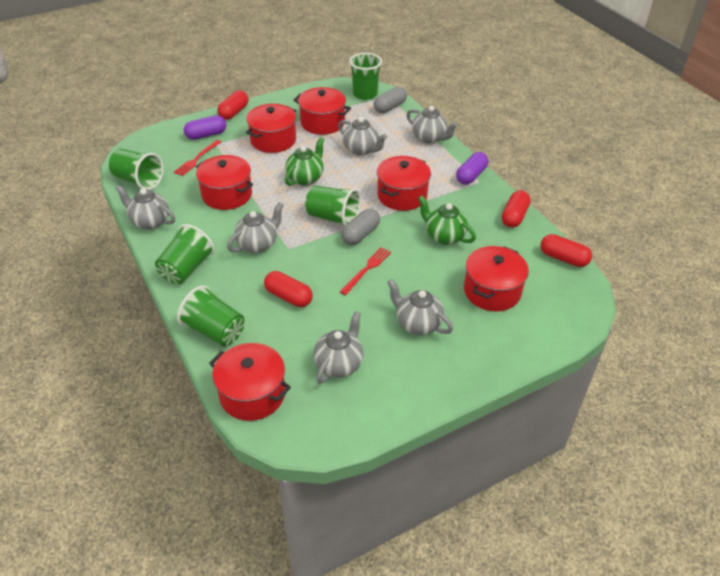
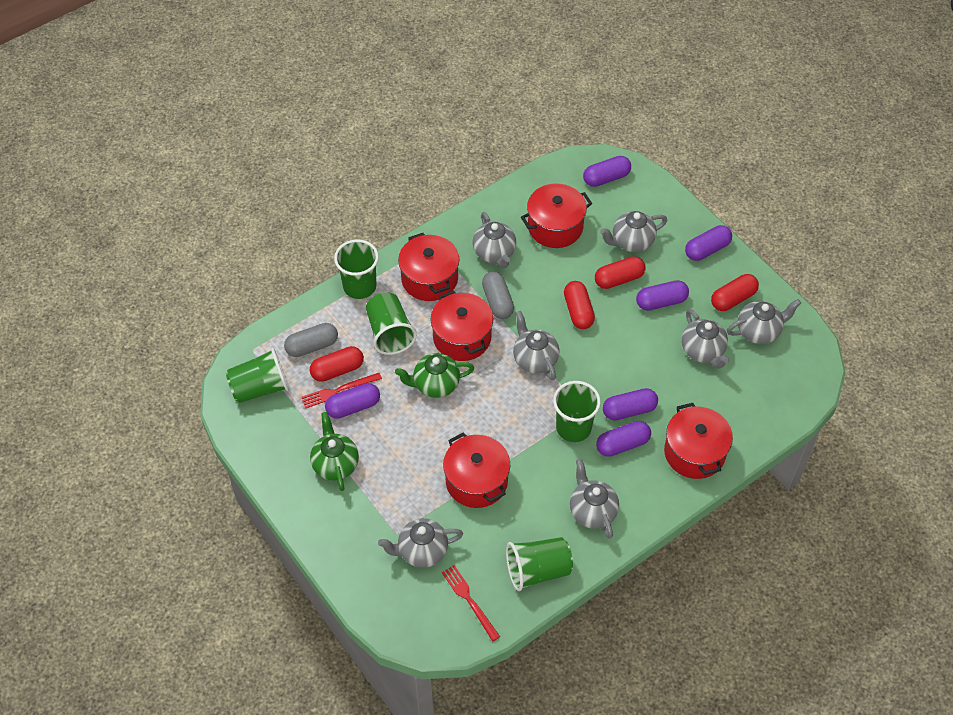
grey teapot: [115,185,175,230] [227,202,283,253] [313,311,363,384] [338,117,387,155] [387,279,453,335] [406,106,458,144] = 6 -> [378,518,463,568] [473,212,516,268] [513,311,559,380] [570,459,619,539] [600,211,667,252] [682,309,729,369] [727,299,801,344] = 7
purple capsule: [184,115,226,140] [456,152,488,185] = 2 -> [325,383,380,419] [583,156,631,187] [596,421,651,457] [603,388,658,420] [636,280,689,311] [685,225,732,261] = 6
red pot: [196,155,253,210] [209,343,291,421] [246,104,296,153] [294,87,351,135] [377,156,431,211] [464,246,529,311] = 6 -> [398,233,459,301] [431,290,493,361] [443,432,510,508] [521,184,592,248] [664,403,733,479] = 5

